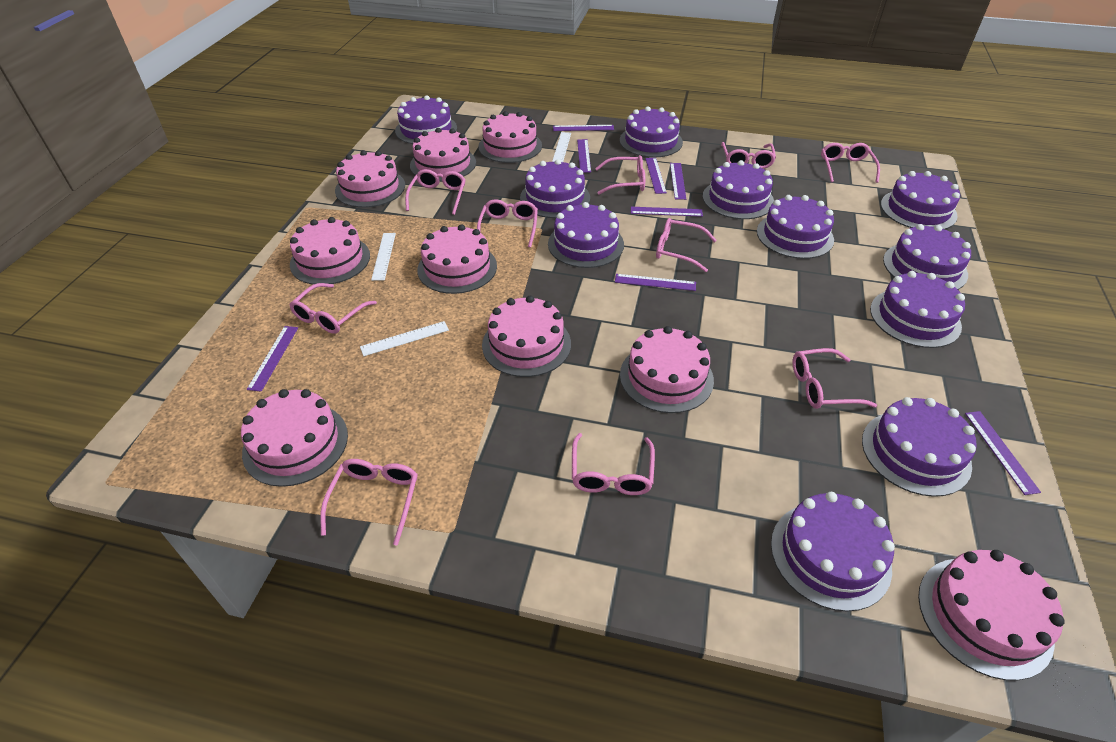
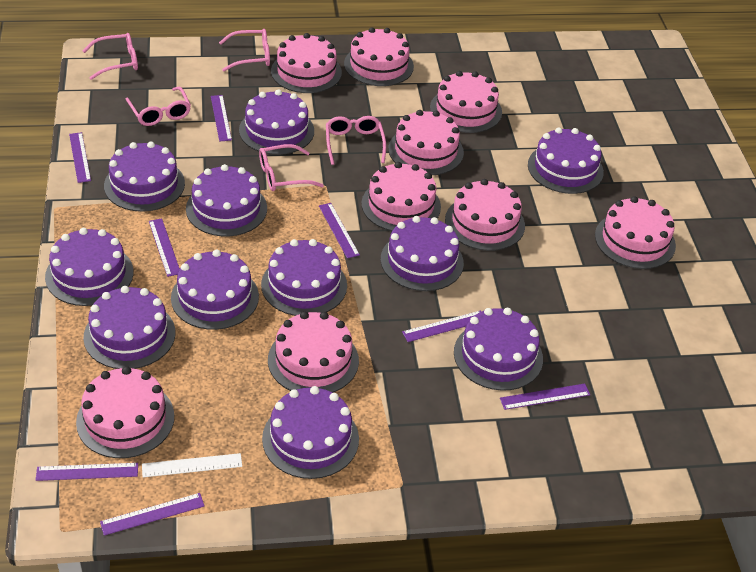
pink glasses: [289,283,377,334] [320,459,418,545] [405,169,466,215] [477,199,538,248] [572,433,655,495] [595,155,645,195] [656,218,717,272] [721,142,776,169] [792,348,877,409] [821,143,880,183] = 10 -> [83,33,138,80] [126,87,191,126] [219,29,270,71] [259,144,324,191] [326,116,386,165] = 5
white ruler: [360,321,449,356] [371,233,396,281] [552,132,571,162] = 3 -> [142,453,242,477] = 1

